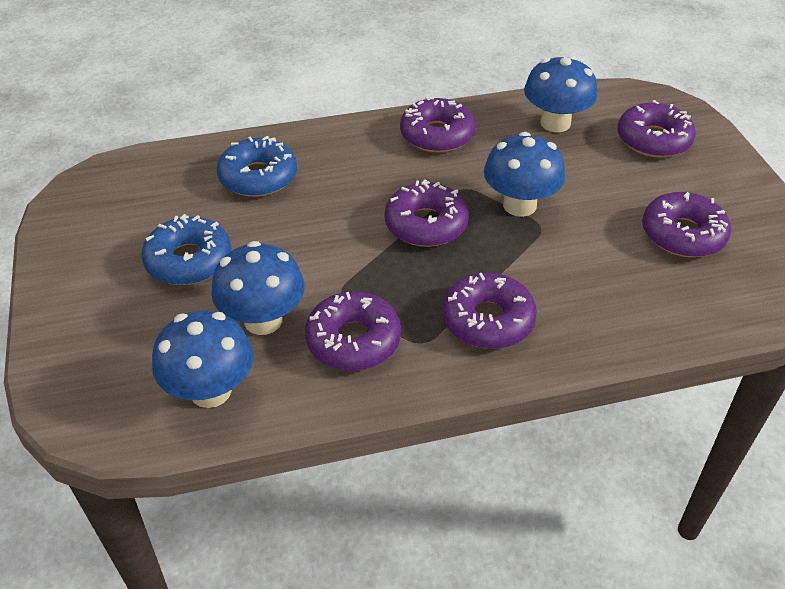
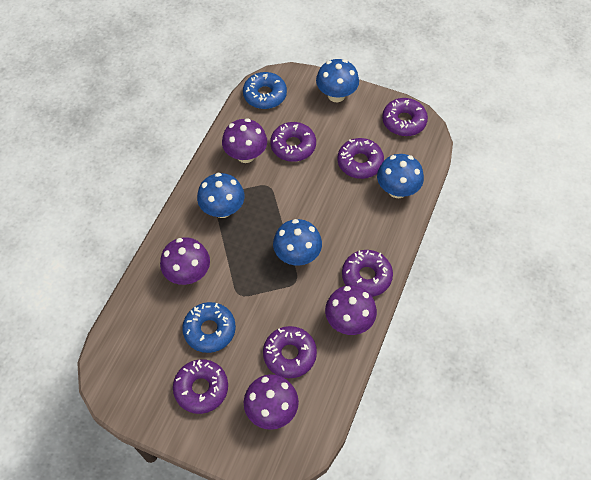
purple mushroom: none = 0 -> [160,237,210,285] [222,118,267,163] [244,374,299,430] [325,285,377,335] = 4

